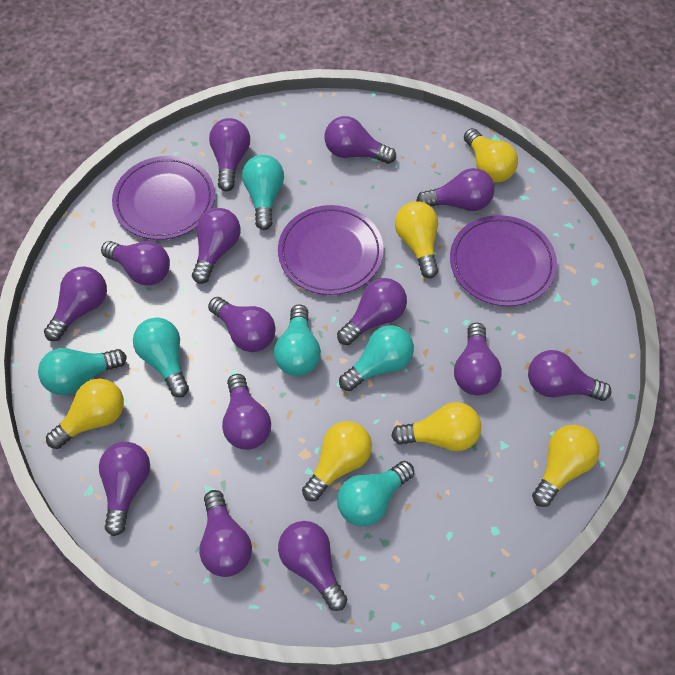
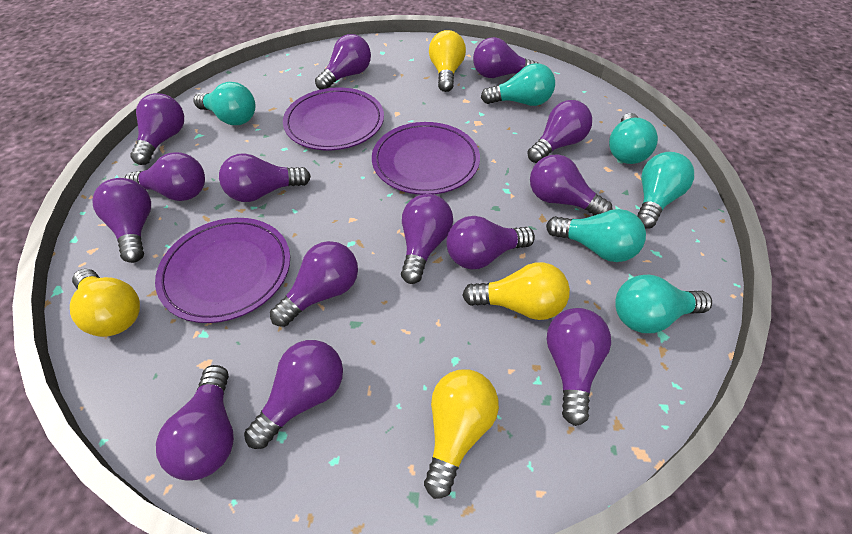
yellow light bulb: [46,379,124,449] [302,421,372,501] [391,402,481,451] [395,201,438,278] [464,128,518,183] [532,425,600,507] = 6 -> [70,269,140,337] [424,369,499,499] [429,30,466,92] [463,262,570,320] = 4

